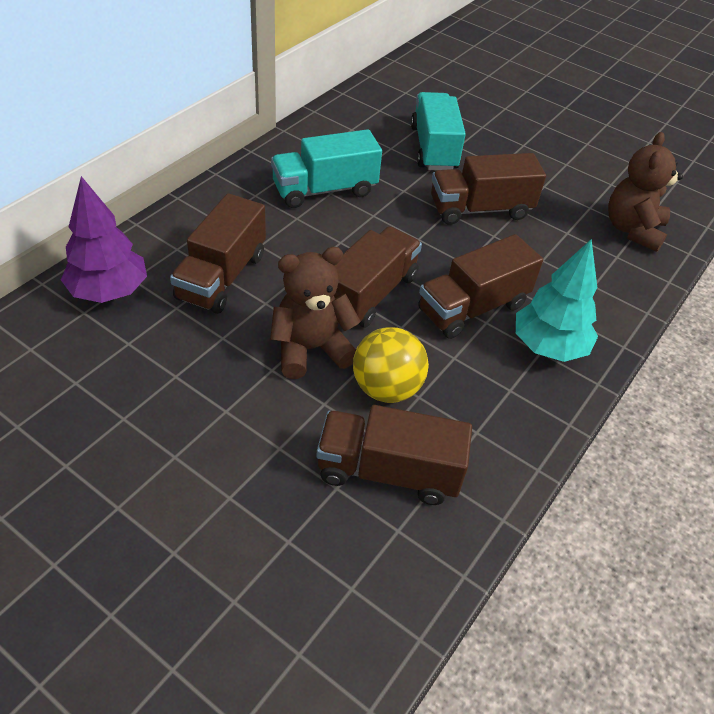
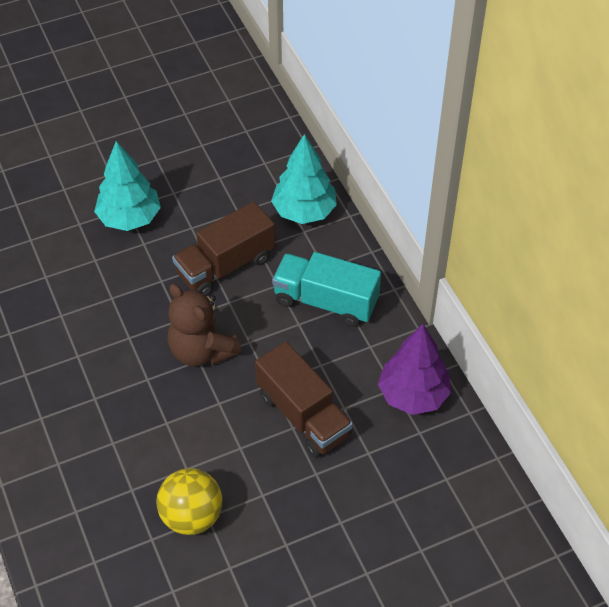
brown teddy bear: [270,247,361,379] [608,132,683,252] = 2 -> [168,284,242,366] = 1
brown truck: [170,193,266,314] [317,405,472,505] [334,226,422,328] [418,234,543,339] [431,153,546,225] = 5 -> [172,202,275,296] [255,341,353,458] = 2
turquoise tree: [516,239,598,362] = 1 -> [94,141,161,231] [271,134,337,224] = 2
turquoise truck: [271,129,382,208] [411,92,466,170] = 2 -> [272,252,381,327] = 1

